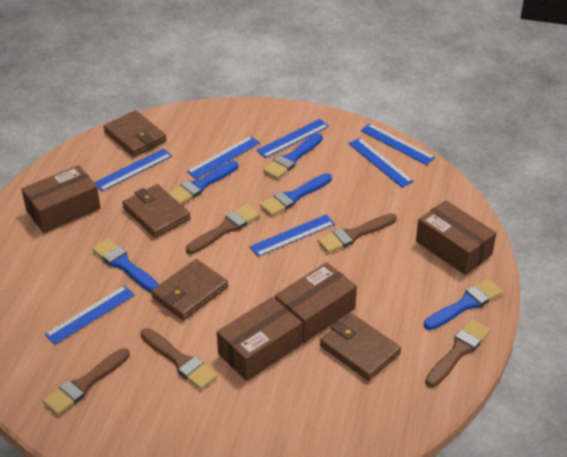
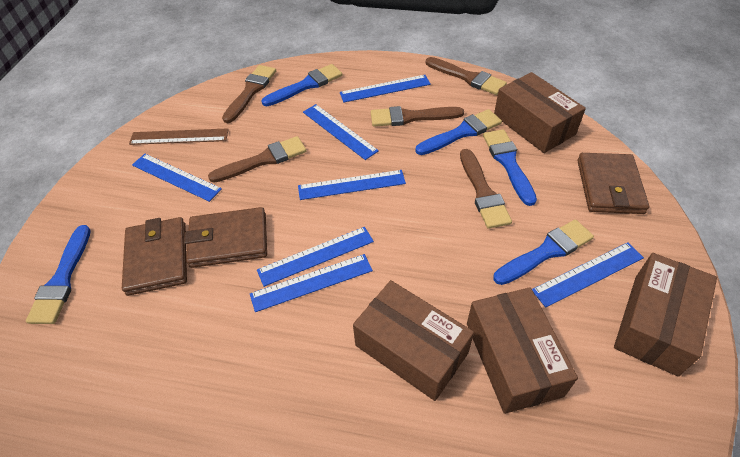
brown ruler: none = 0 -> [129,128,229,145] = 1
brown wallet: [103,110,167,157] [122,184,191,238] [151,259,228,320] [320,314,401,381] = 4 -> [122,217,187,296] [184,207,267,268] [577,153,649,214] = 3

